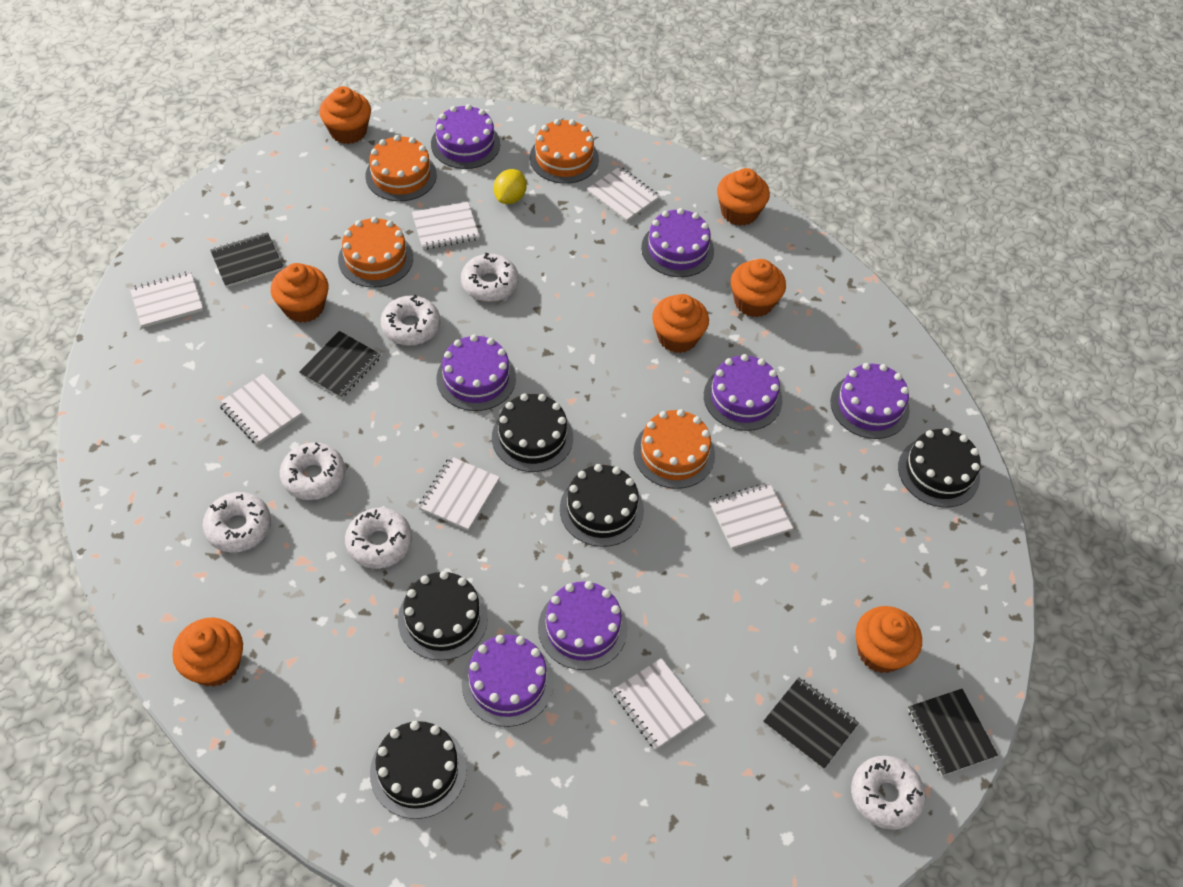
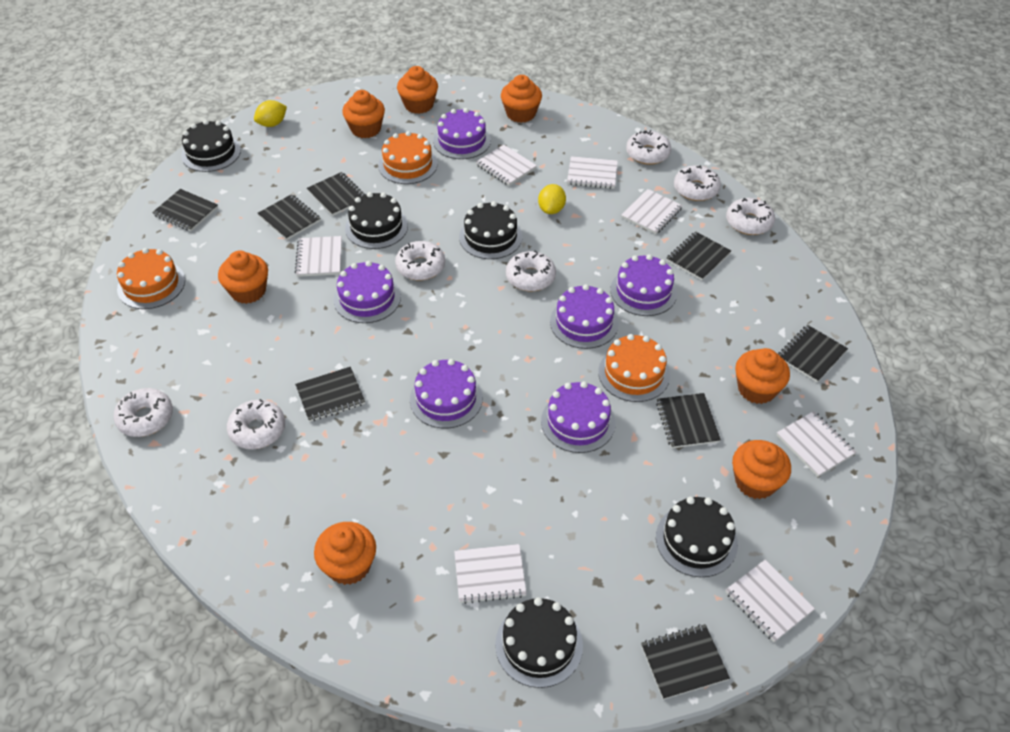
black notebook: [210,232,284,287] [299,331,381,399] [763,677,859,769] [908,689,998,776] = 4 -> [152,189,218,231] [258,194,321,240] [295,367,365,422] [307,172,366,216] [641,624,730,700] [656,393,721,448] [667,231,731,280] [778,325,848,382] = 8
orange cake: [338,217,413,288] [365,135,437,201] [530,119,599,184] [633,409,715,489] = 4 -> [117,248,185,309] [378,131,438,184] [598,334,670,402] = 3
purple cake: [431,104,500,169] [437,334,516,411] [462,635,554,727] [538,581,627,670] [641,208,714,277] [704,354,783,431] [831,363,910,439] = 7 -> [334,261,401,323] [410,359,483,428] [433,108,491,159] [541,381,615,453] [550,284,619,349] [611,254,677,316] = 6
white donut: [203,492,271,553] [280,442,345,500] [345,508,412,569] [381,295,440,346] [461,253,519,302] [851,756,926,830] = 6 -> [114,388,173,437] [227,399,285,449] [395,241,445,280] [506,251,556,291] [626,130,671,165] [674,165,721,201] [726,198,775,235] = 7
yellow lemon: [494,169,527,204] = 1 -> [254,100,287,127] [538,184,566,214] = 2

